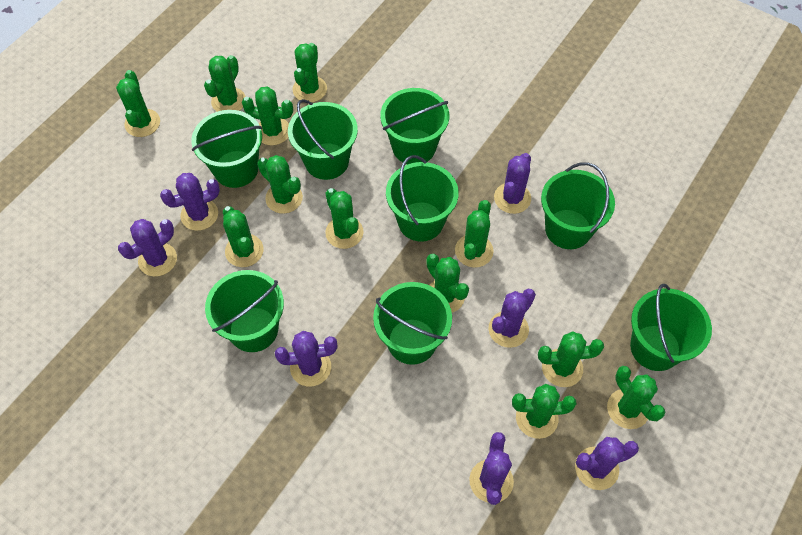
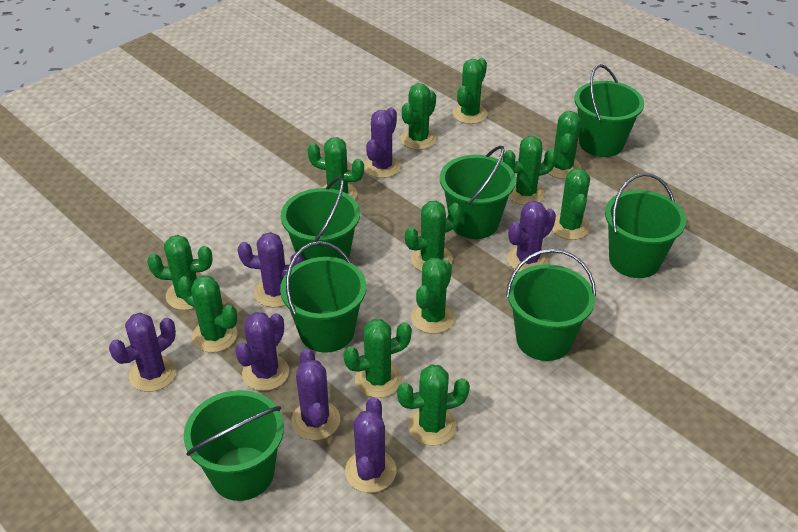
green bucket: [191,110,262,188] [205,270,284,352] [288,99,358,180] [373,282,452,365] [380,88,449,164] [386,155,459,242] [541,162,615,249] [630,284,712,371] = 8 -> [184,390,284,501] [280,241,366,352] [281,177,360,261] [440,145,516,239] [506,249,596,361] [574,64,644,157] [605,173,686,278] = 7

